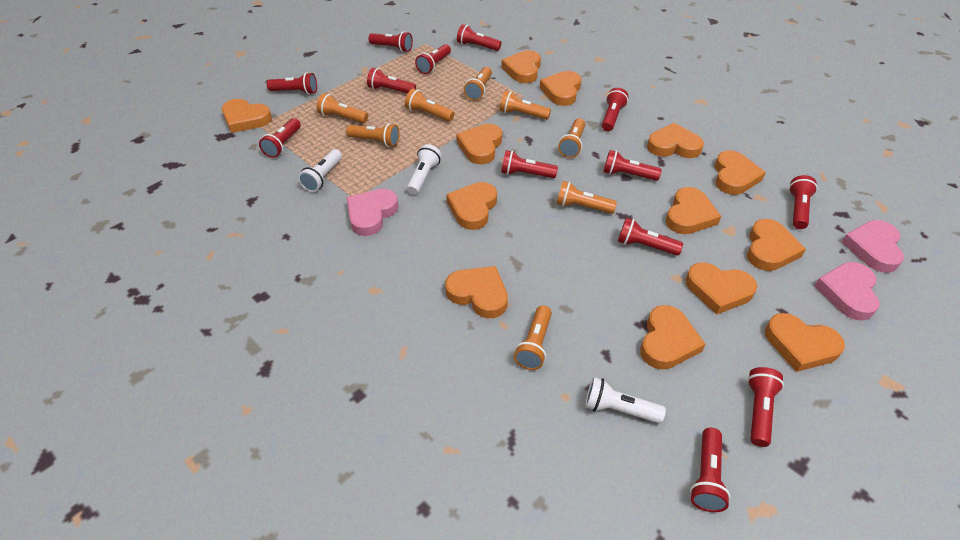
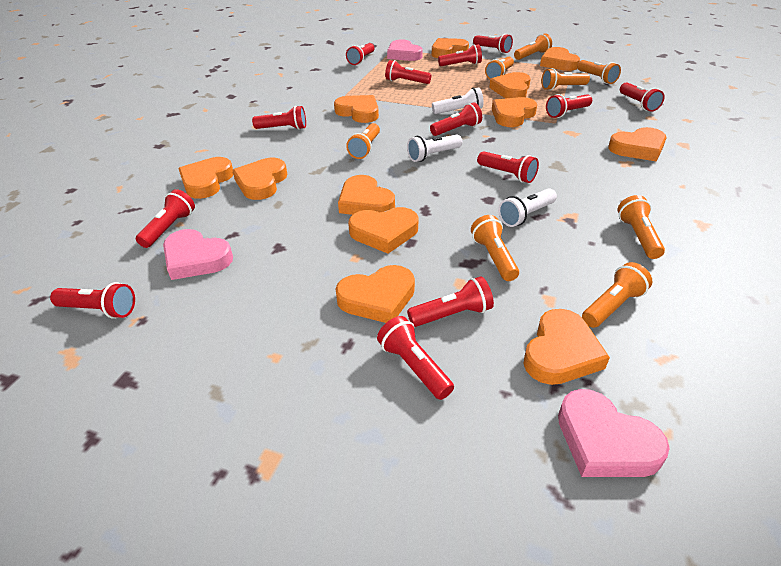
orange heart: [222,99,272,133] [445,266,508,318] [446,182,497,230] [456,124,502,164] [501,50,541,83] [540,71,581,106] [640,305,706,370] [647,123,704,158] [666,187,721,234] [685,262,757,315] [715,151,766,195] [747,219,806,271] [765,313,845,372] = 13 -> [178,157,233,199] [232,158,287,200] [334,95,379,123] [335,265,415,323] [338,175,395,215] [348,207,418,254] [432,38,469,58] [489,72,531,98] [492,97,537,127] [523,309,610,385] [540,47,580,71] [608,127,666,162] = 12

